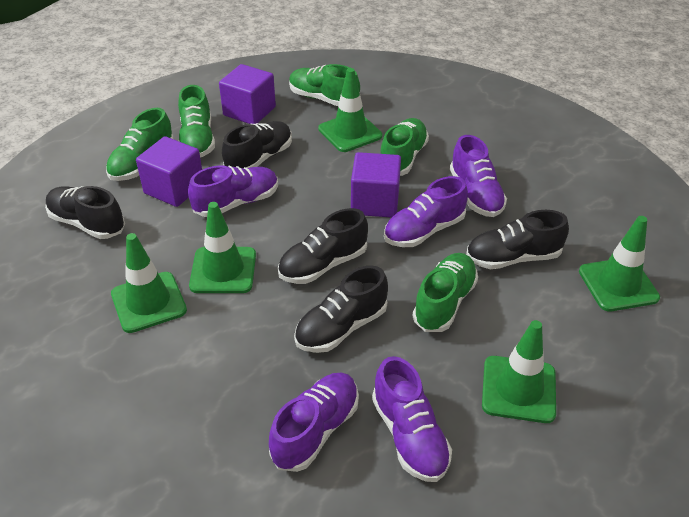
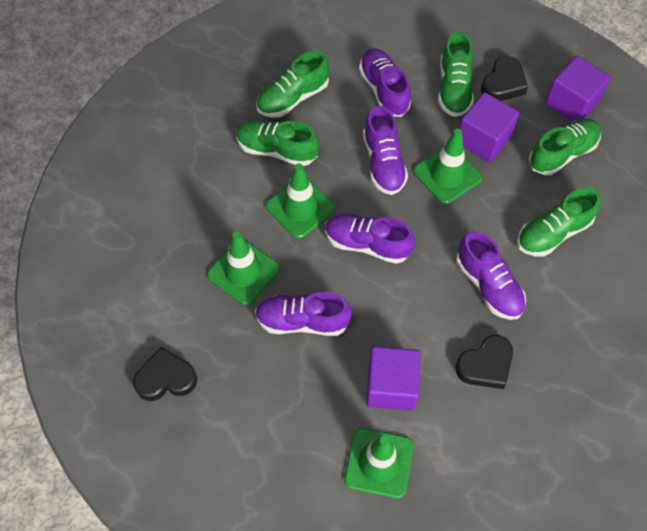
black heart: none = 0 -> [133,347,197,401] [455,335,513,389] [481,56,528,101] = 3
black shoe: [45,186,125,239] [222,121,292,168] [278,208,368,284] [294,265,388,353] [466,210,569,269] = 5 -> none = 0
green traffic cone: [111,233,187,333] [189,202,256,293] [318,68,382,152] [482,320,556,423] [579,216,660,311] = 5 -> [207,231,280,305] [266,163,336,239] [344,428,414,498] [413,129,482,204] = 4

